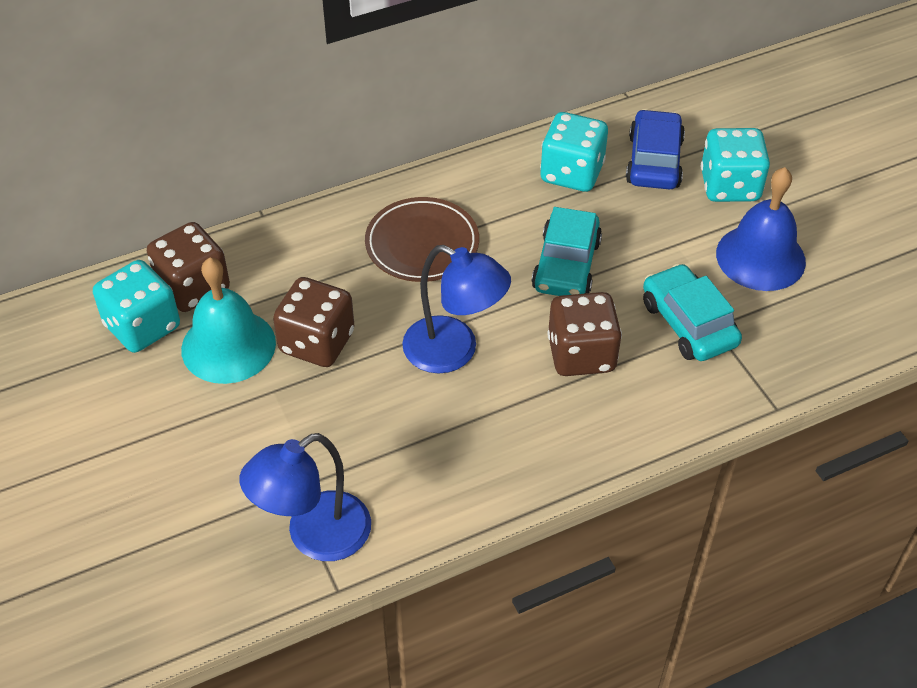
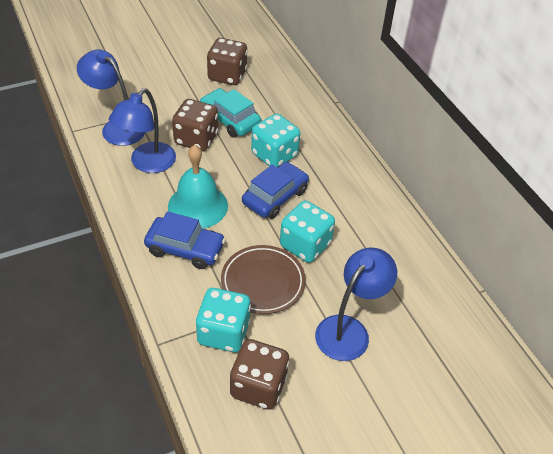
blue bell: [716,167,806,291] = 1 -> none = 0
blue car: [626,109,685,189] = 1 -> [144,211,226,269] [242,162,309,219] = 2
blue lamp: [239,433,371,561] [402,245,511,374] = 2 -> [77,50,145,146] [109,88,176,173] [315,248,397,361] = 3
turquoise car: [531,207,602,296] [643,264,742,361] = 2 -> [200,88,261,137] = 1

